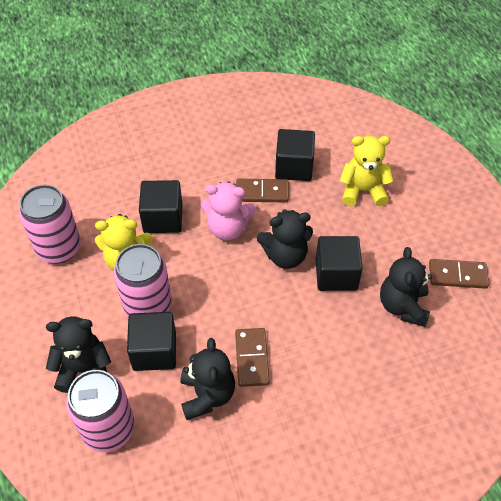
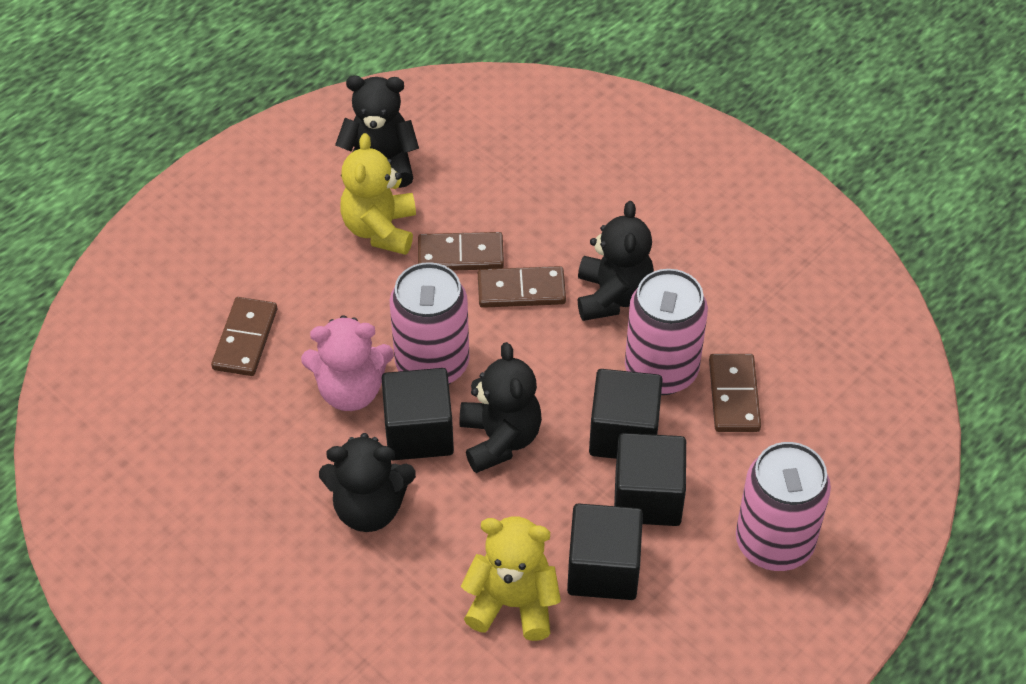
brown domino: [235,328,270,387] [236,179,289,202] [429,259,489,289] = 3 -> [211,297,277,376] [418,232,504,271] [478,266,566,308] [709,354,761,432] = 4

